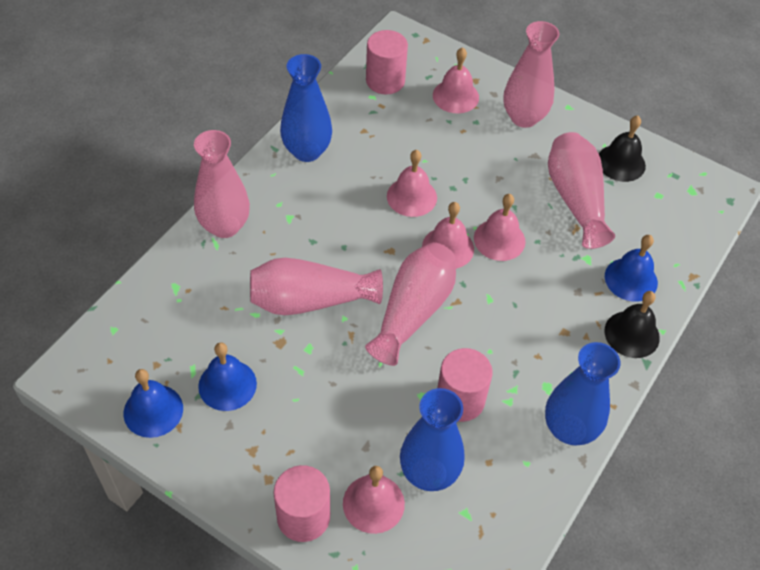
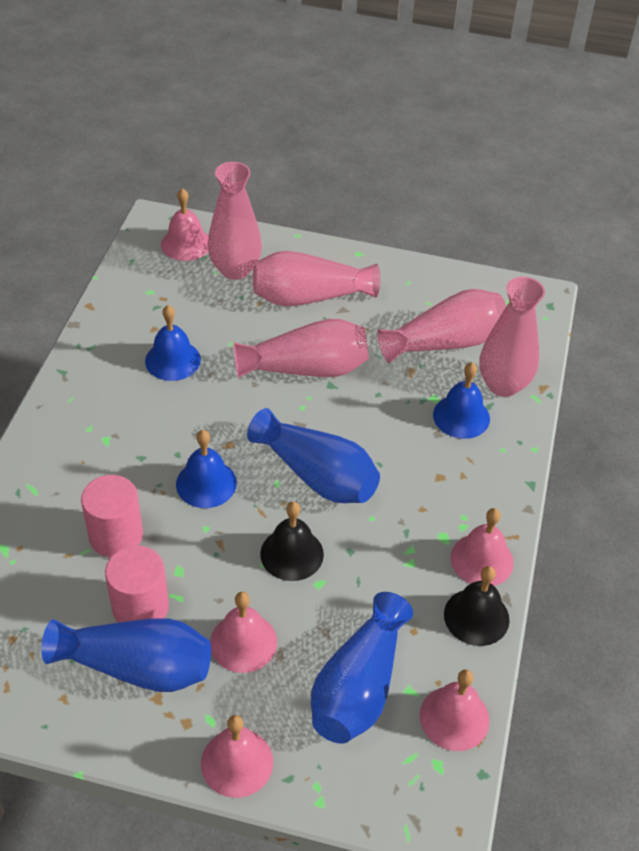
pink cylinder: [273,465,330,542] [366,30,408,94] [437,348,493,422] = 3 -> [81,475,143,558] [105,545,169,623] = 2

